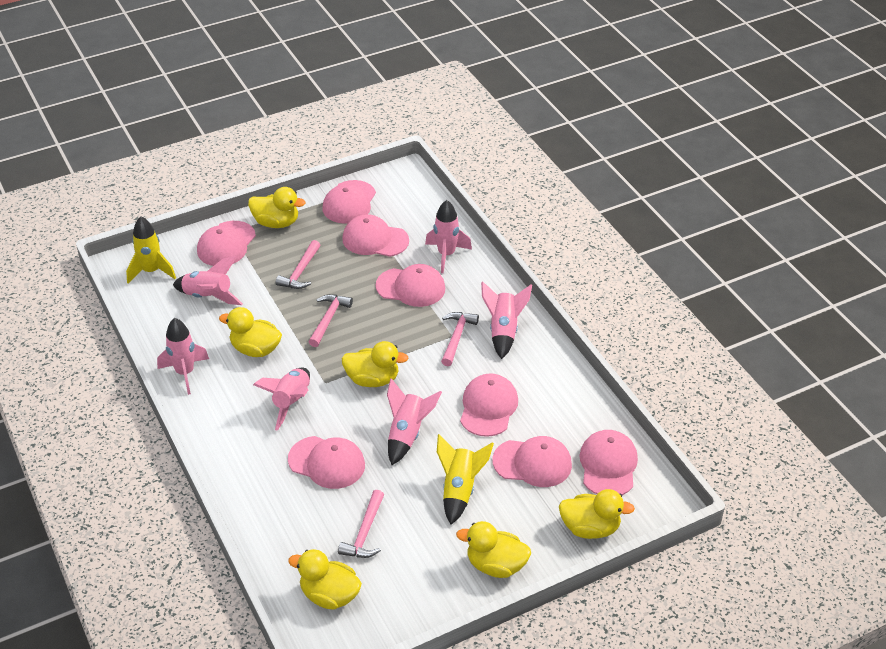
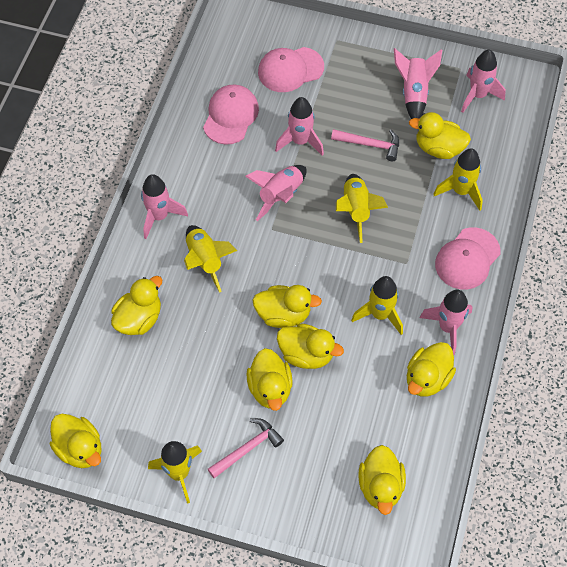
pink cap: [197,221,256,266] [288,436,365,489] [323,180,376,224] [342,214,409,257] [376,264,445,307] [460,373,518,437] [492,436,572,487] [579,430,638,495] = 8 -> [203,85,259,145] [258,47,324,92] [435,227,501,290] = 3
pink hammer: [276,240,320,289] [309,294,353,347] [338,490,384,558] [441,312,479,366] = 4 -> [208,418,284,478] [331,129,399,161] = 2
yellow duck: [219,307,282,357] [248,187,306,228] [288,549,362,609] [341,341,409,387] [456,521,531,578] [559,489,635,539] = 6 -> [50,414,102,468] [111,276,162,335] [246,348,293,411] [253,285,322,328] [277,323,344,369] [358,445,406,515] [407,342,456,397] [409,112,471,159] = 8
yellow rocket: [126,216,176,284] [437,434,494,525] = 2 -> [148,441,202,504] [184,225,237,293] [336,174,388,243] [351,276,403,335] [433,148,483,211] = 5

